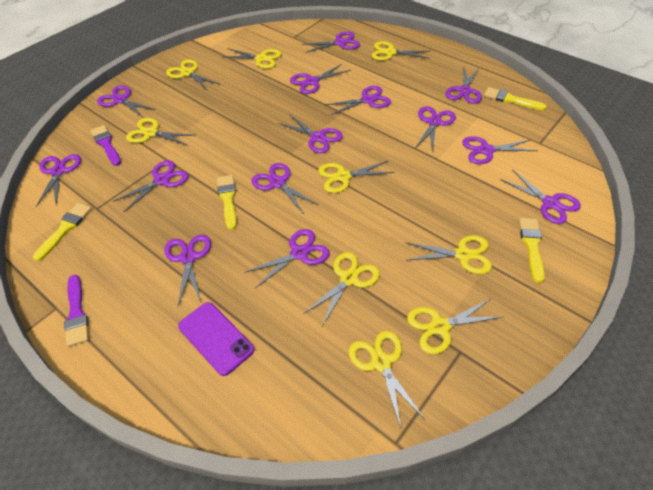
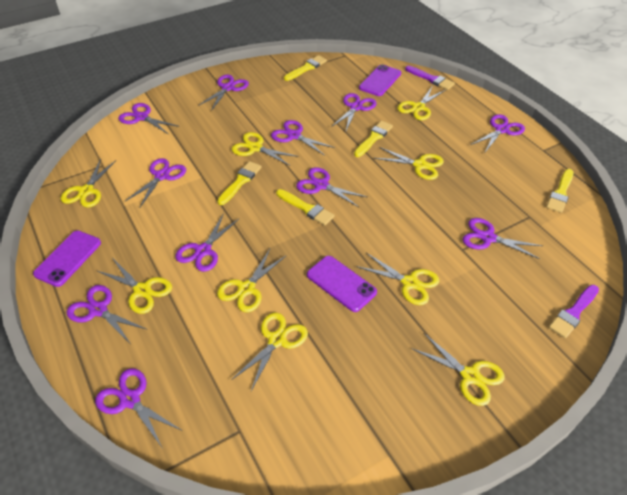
purple phone: [178,302,254,376] = 1 -> [33,231,101,287] [307,256,377,312] [359,64,401,96] = 3
purple scissors: [36,154,81,207] [97,85,156,117] [113,160,189,212] [164,234,211,306] [244,229,330,288] [252,163,319,214] [278,114,343,153] [290,64,351,94] [302,31,360,53] [325,86,391,115] [415,106,456,153] [445,68,482,104] [462,136,537,164] [501,170,581,224] = 14 -> [67,285,148,343] [95,368,181,449] [118,103,178,134] [124,158,186,208] [175,213,240,272] [198,75,249,111] [271,120,335,156] [296,167,367,207] [331,93,376,131] [462,218,543,259] [471,114,525,152] = 11
yellow brush: [33,203,92,261] [217,175,237,230] [484,87,547,110] [519,218,545,283] = 4 -> [217,161,262,205] [276,189,335,225] [284,55,327,81] [354,121,393,157] [546,169,574,213] = 5

